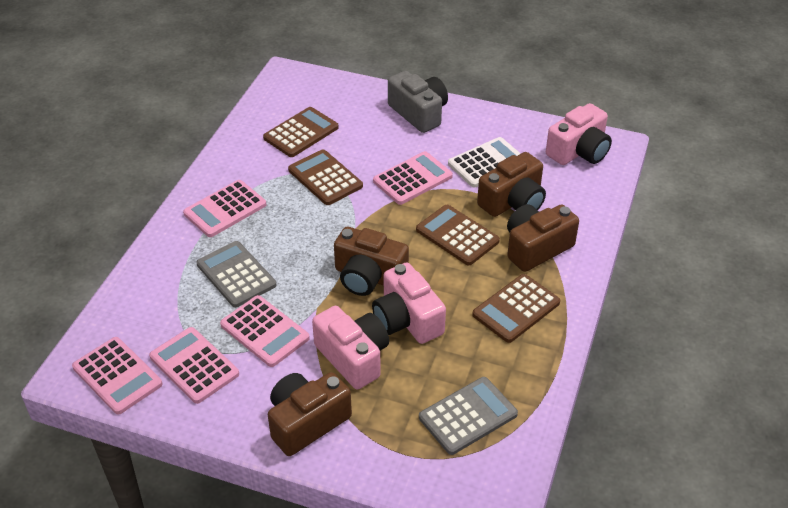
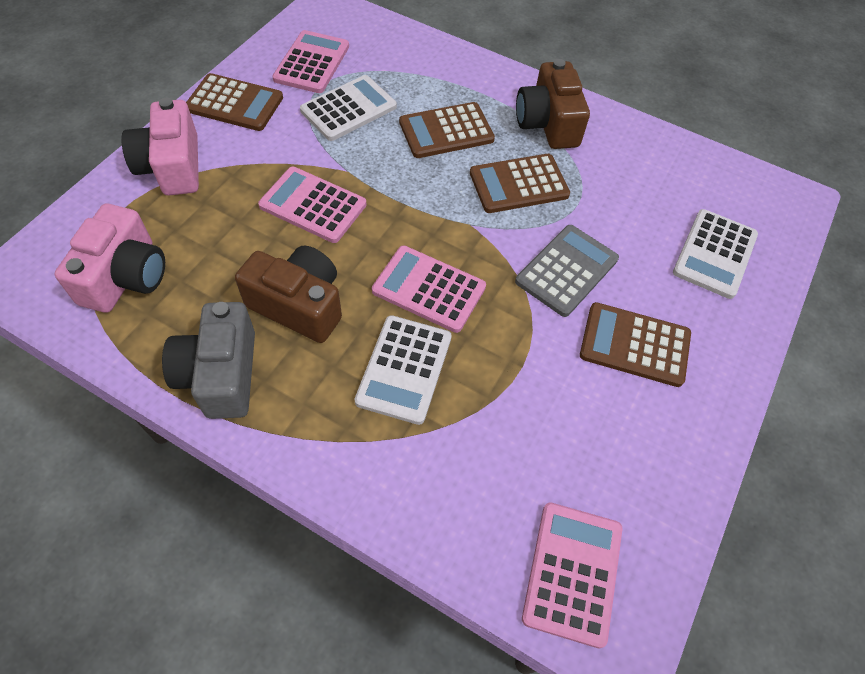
brown camera: [268,372,352,456] [334,227,409,296] [477,152,546,217] [507,204,579,272] = 4 -> [235,245,342,343] [516,59,590,149] = 2
grey calculator: [196,241,276,308] [419,377,518,455] = 2 -> [515,225,619,317] = 1
pink calculator: [72,337,163,415] [149,327,239,404] [183,180,266,237] [220,295,310,367] [373,151,453,205] = 5 -> [258,167,366,243] [273,30,349,93] [372,246,486,333] [522,502,623,648] = 4
pink camera: [312,306,389,389] [372,262,446,344] [546,103,612,165] = 3 -> [54,204,165,313] [121,98,199,196] = 2
white calculator: [448,137,521,187] = 1 -> [300,75,397,141] [355,315,452,425] [673,209,758,299] = 3

